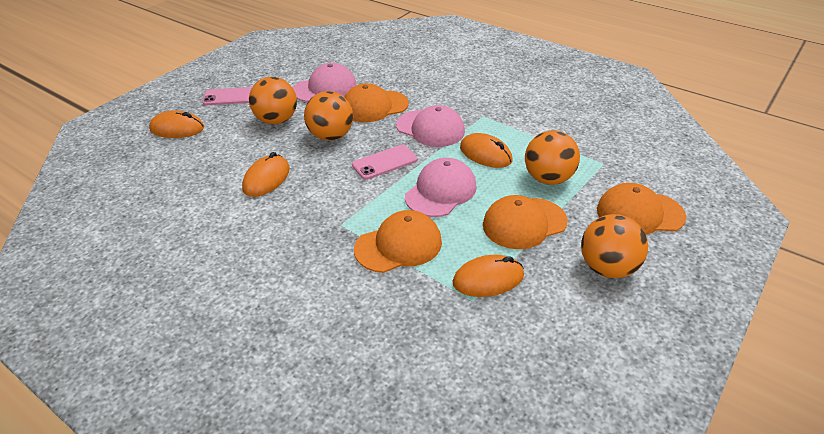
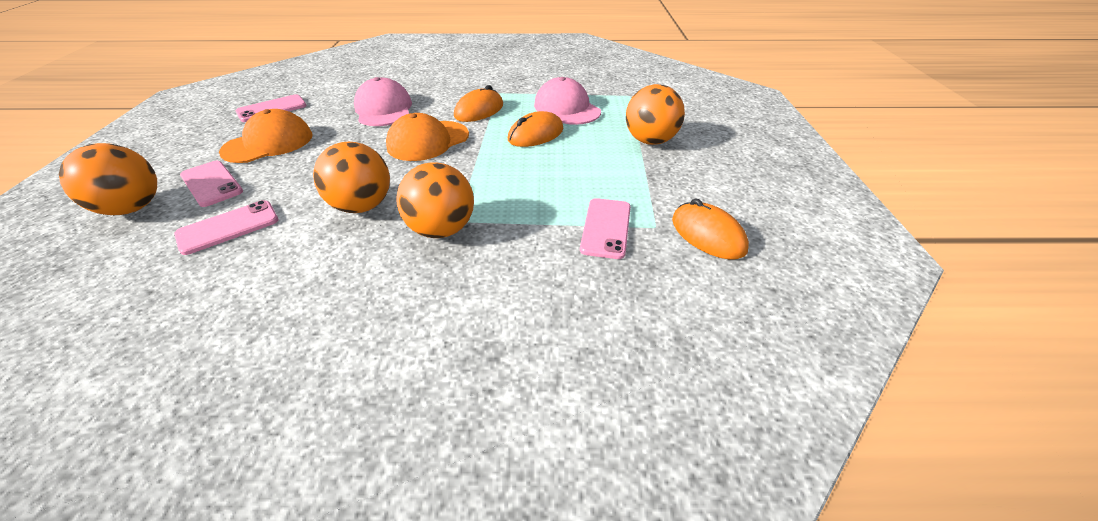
orange cap: [344,83,409,122] [354,210,442,273] [483,195,568,249] [597,183,686,235] = 4 -> [219,109,312,163] [386,113,469,161] = 2
orange mouse: [149,110,204,138] [242,152,290,197] [453,255,524,297] [460,133,513,168] = 4 -> [454,85,503,122] [508,111,563,147] [672,198,749,259] = 3
pink cap: [293,63,356,102] [396,105,465,147] [405,158,477,217] = 3 -> [354,77,412,126] [534,77,601,125] = 2
pink phone: [202,87,252,105] [352,145,417,180] = 2 -> [174,200,279,255] [180,161,243,207] [236,94,306,122] [580,198,631,259] = 4

